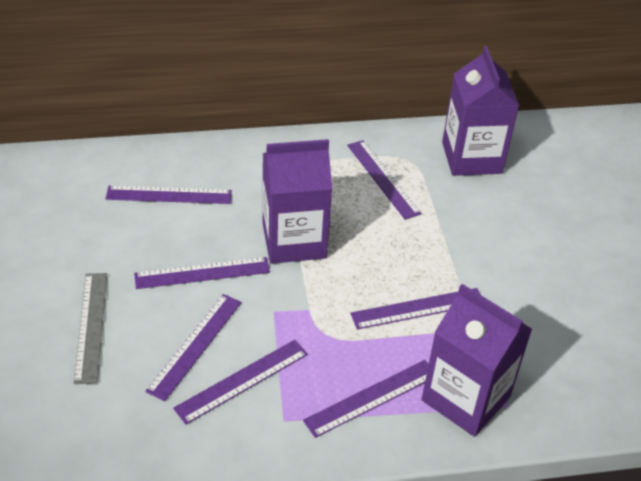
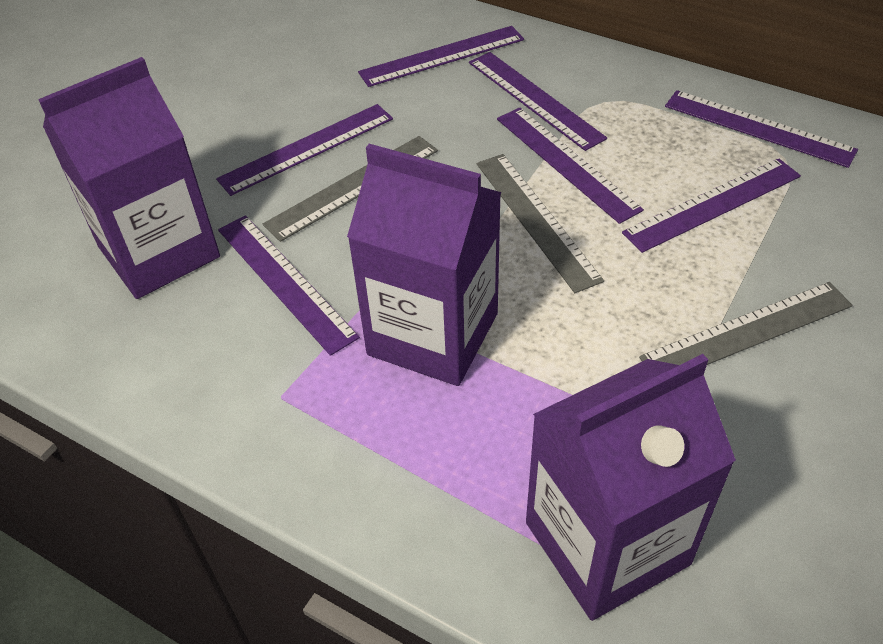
grey ruler: [74,273,107,384] = 1 -> [263,136,438,242] [477,154,604,293] [639,282,852,365] = 3

